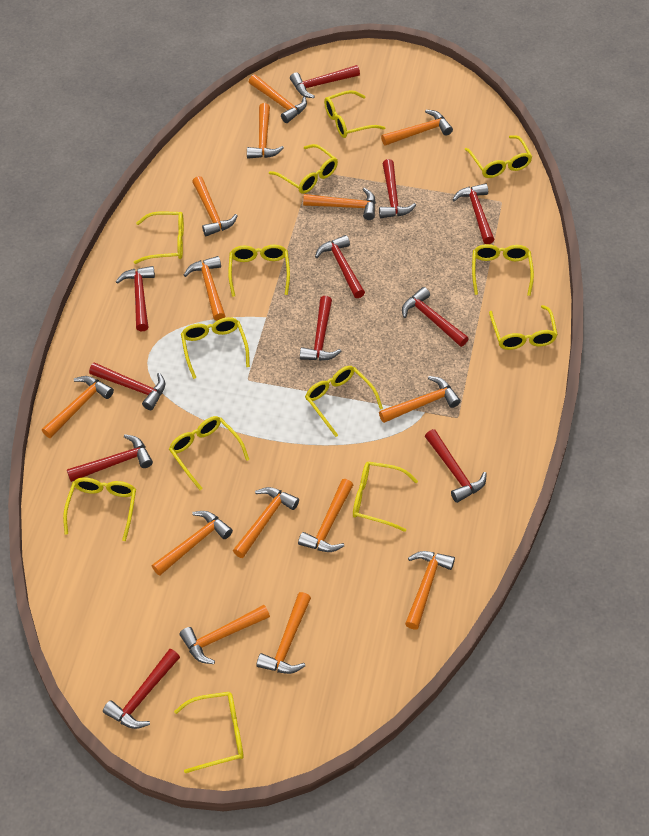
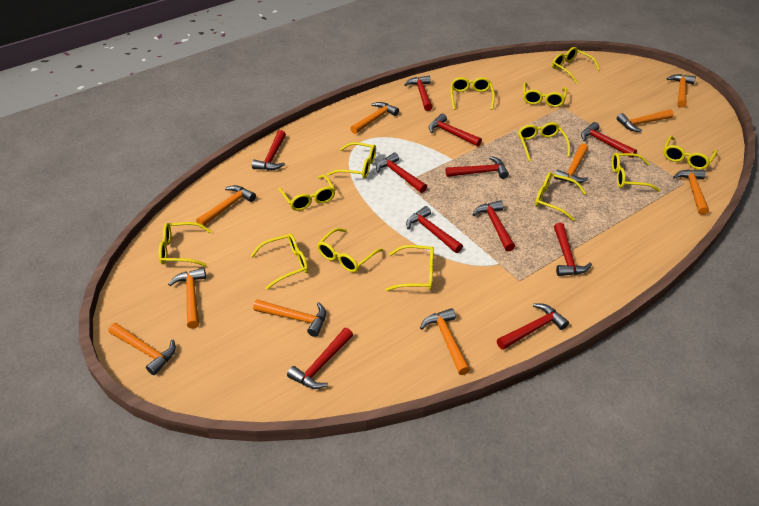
orange hammer: [42,376,114,438] [152,511,233,576] [179,605,270,664] [184,256,225,321] [192,176,238,236] [233,487,299,558] [247,103,284,158] [249,75,307,123] [256,592,311,674] [298,479,353,552] [303,188,376,220] [379,376,461,423] [381,110,453,146] [405,551,455,629] = 14 -> [108,323,176,375] [168,268,206,329] [196,185,256,226] [253,299,326,337] [350,102,399,134] [420,308,470,375] [554,144,588,183] [617,109,674,132] [667,74,696,108] [673,169,709,215] = 10

